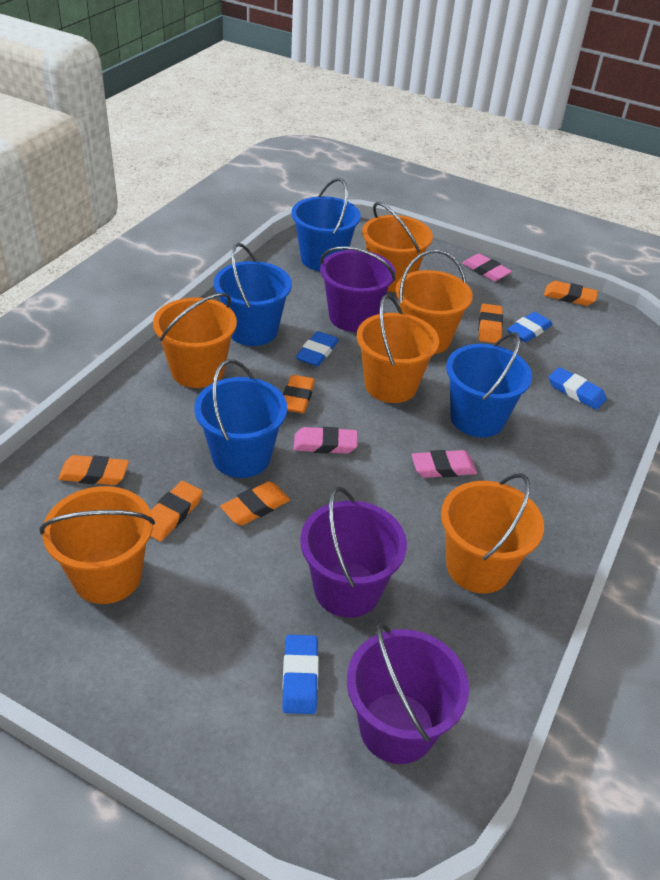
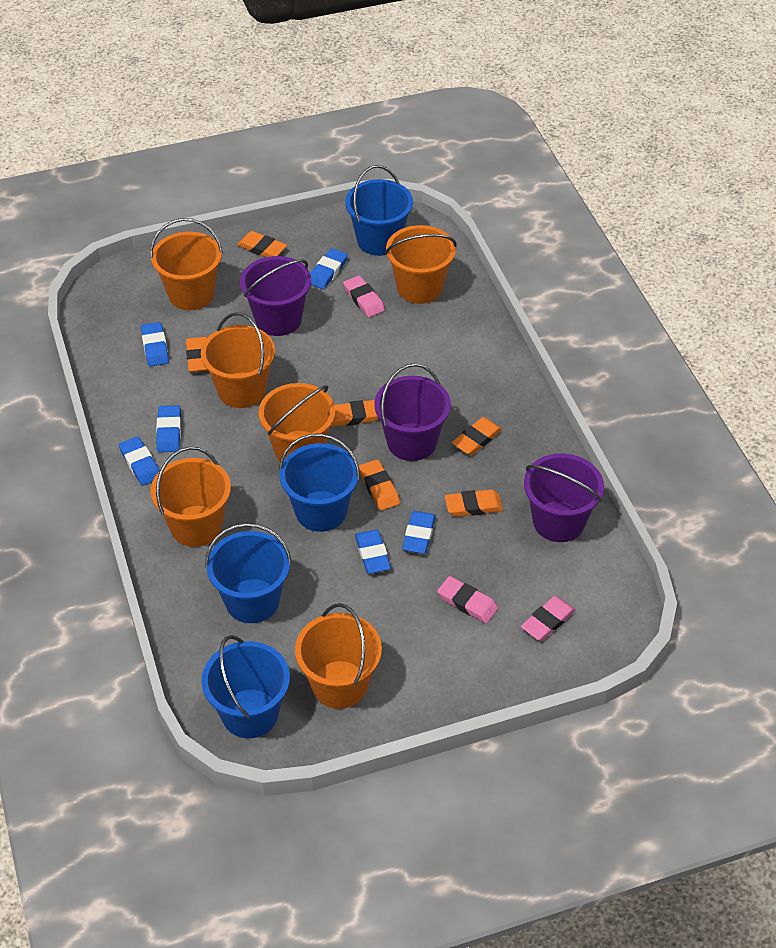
blue eraser: [282,635,319,714] [296,331,339,367] [507,312,553,342] [549,367,607,410] = 4 -> [119,436,160,486] [141,322,169,367] [156,405,181,452] [310,248,348,289] [355,530,391,574] [402,511,436,554] = 6

